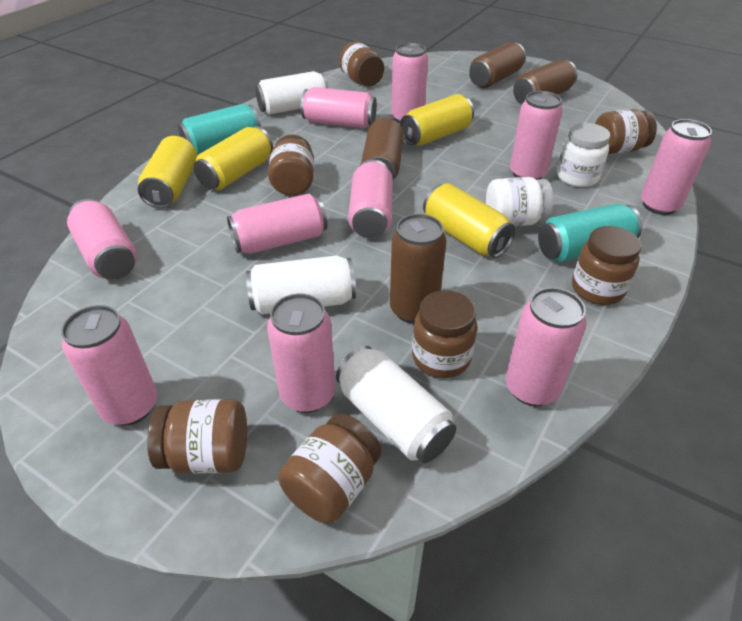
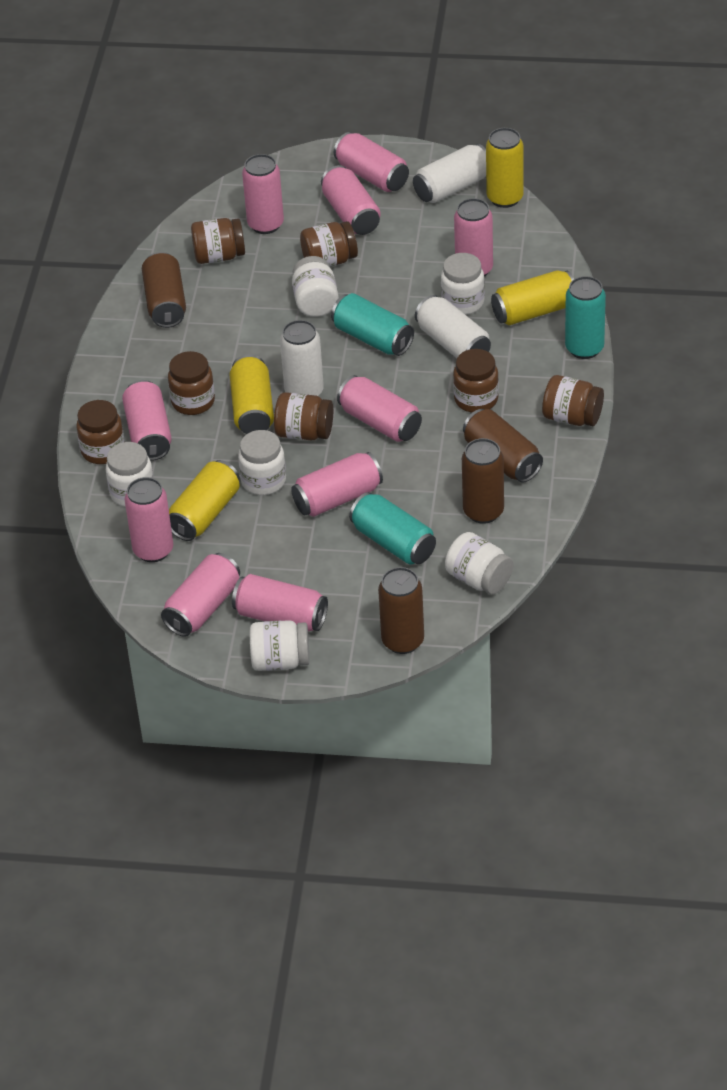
turquoise can: [178,104,261,155] [538,204,642,262] = 2 -> [331,293,414,356] [349,492,436,564] [565,276,606,359] = 3
white jar: [486,177,553,227] [557,123,610,187] = 2 -> [106,442,154,507] [238,430,286,495] [250,620,309,671] [292,256,339,317] [441,253,485,315] [445,532,513,594] = 6

